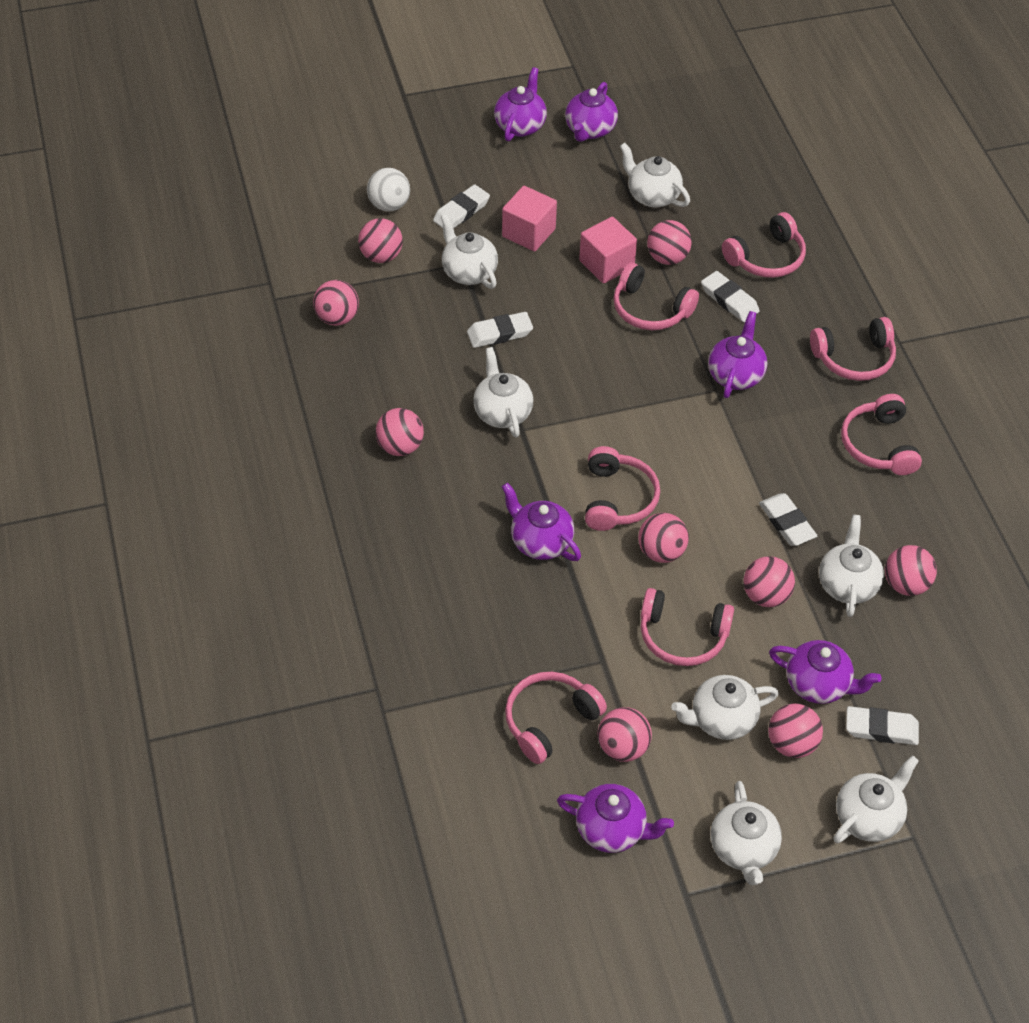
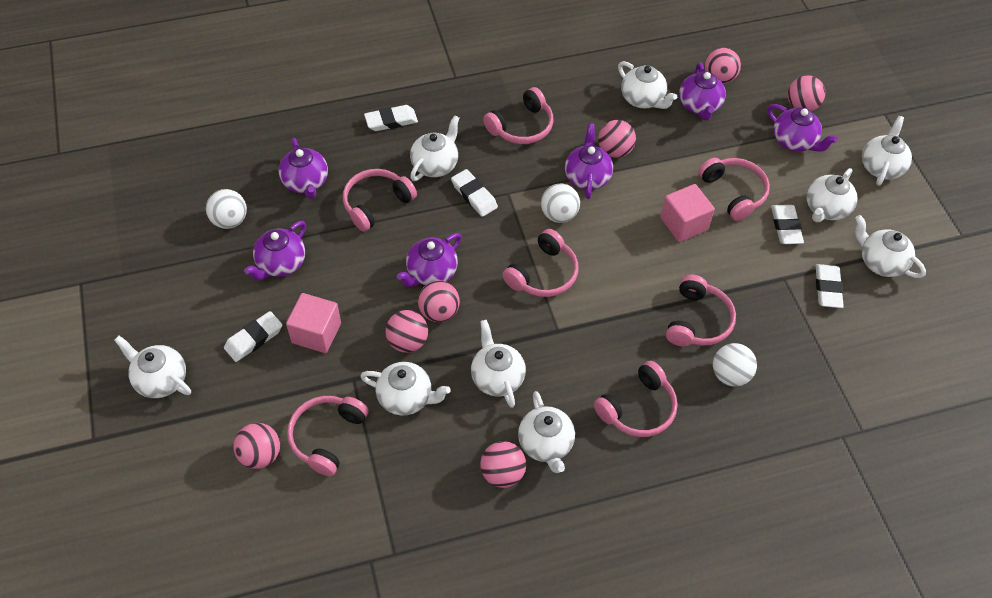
pink ball: [313,280,359,326] [358,218,403,263] [375,408,424,456] [597,707,652,762] [638,513,689,563] [647,220,692,265] [744,556,795,607] [768,703,823,758] [885,545,937,596] = 9 -> [233,423,280,469] [385,310,428,353] [418,280,460,322] [480,441,526,488] [598,120,636,158] [704,48,741,84] [788,75,825,111] = 7
white ball: [367,168,410,212] = 1 -> [206,189,247,229] [541,184,580,223] [713,343,757,386] = 3
white teapot: [441,213,498,289] [473,347,533,438] [620,143,690,207] [671,675,779,740] [710,781,782,885] [819,514,884,617] [834,756,919,843] = 7 -> [114,336,191,398] [360,362,451,416] [410,115,459,181] [471,320,526,408] [518,391,575,473] [618,61,677,109] [807,168,858,222] [855,215,926,278] [862,116,912,186] = 9

